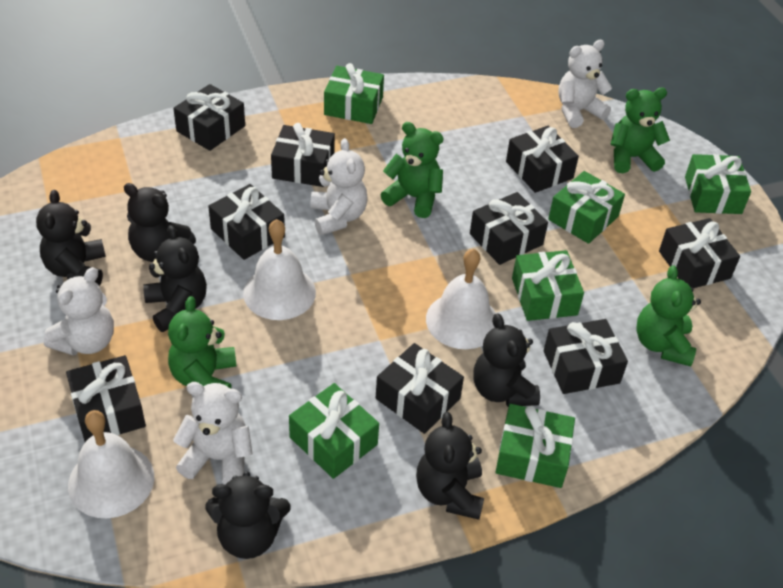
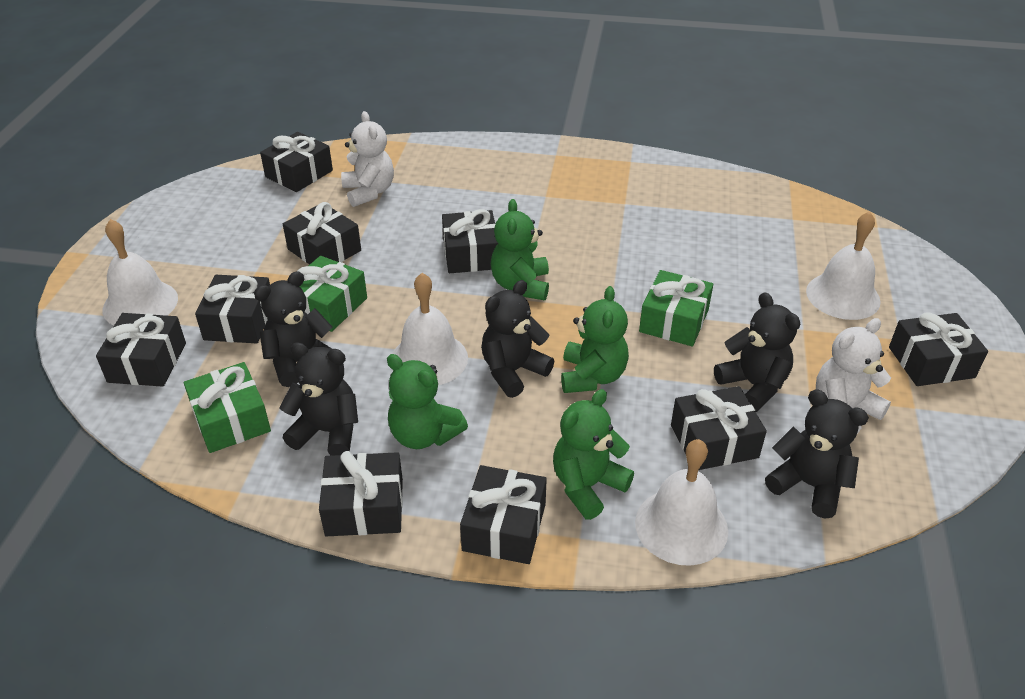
black teddy bear: [36,190,106,286] [124,183,196,262] [143,225,207,332] [206,471,290,559] [416,412,484,520] [473,313,540,407] = 6 -> [254,271,333,387] [279,342,358,456] [481,280,554,398] [714,292,800,412] [765,389,869,519] = 5
green gift: [289,383,379,479] [324,63,384,124] [495,404,575,488] [512,250,584,321] [548,171,625,244] [685,154,751,214] = 6 -> [184,362,271,453] [298,256,367,332] [639,270,713,347] = 3
white bell: [68,410,154,518] [243,219,316,320] [426,248,496,349] = 3 -> [103,219,178,325] [392,273,468,385] [635,439,728,566] [806,211,881,320] = 4
white teddy bear: [44,267,114,356] [173,382,252,485] [310,138,368,235] [558,40,612,128] = 4 -> [341,111,394,207] [816,318,891,434] = 2

